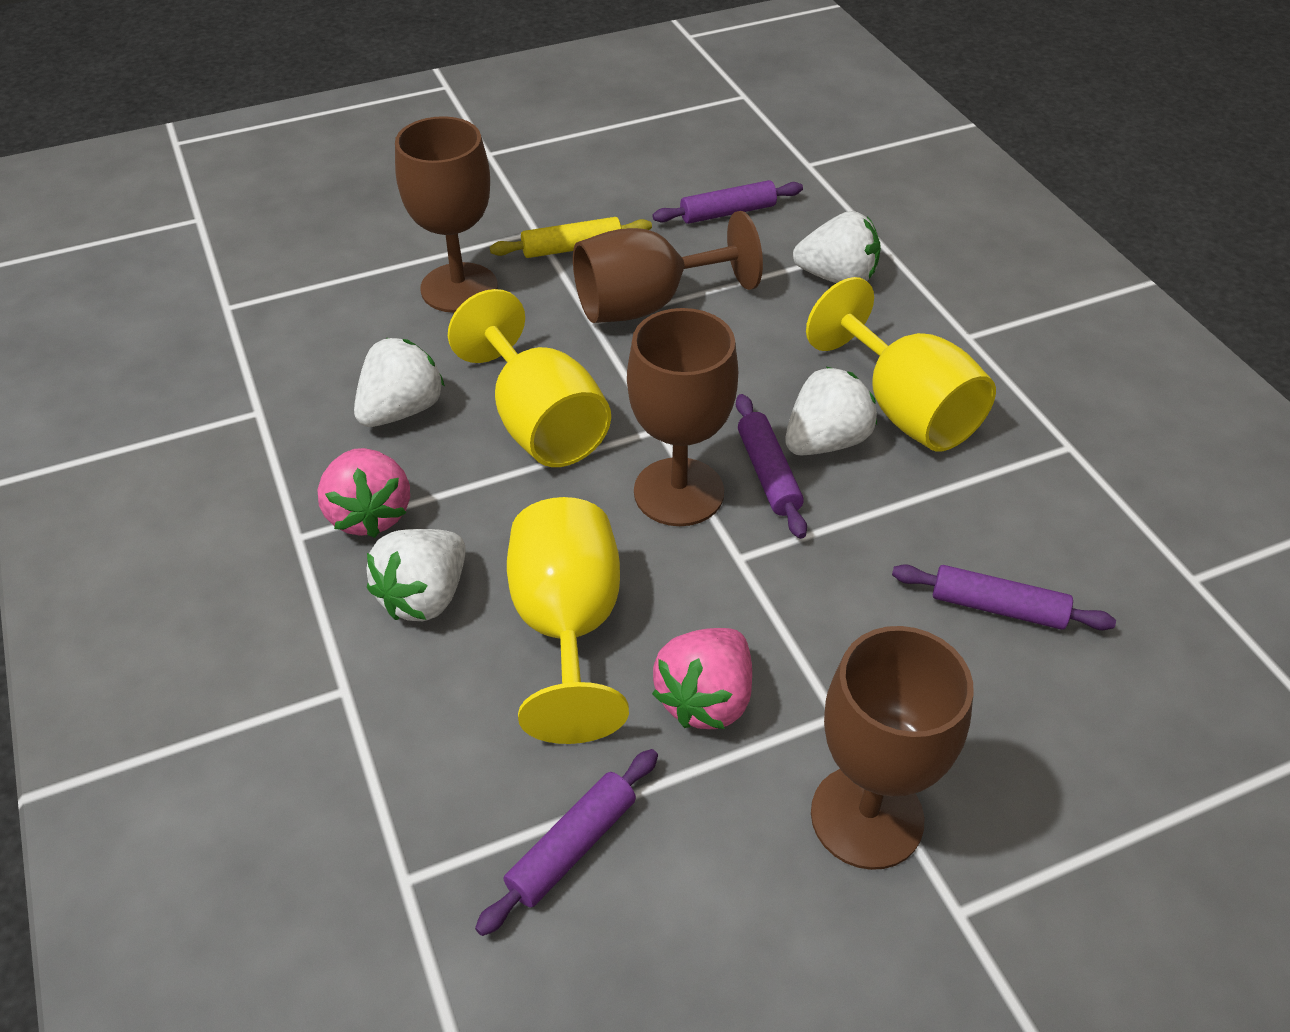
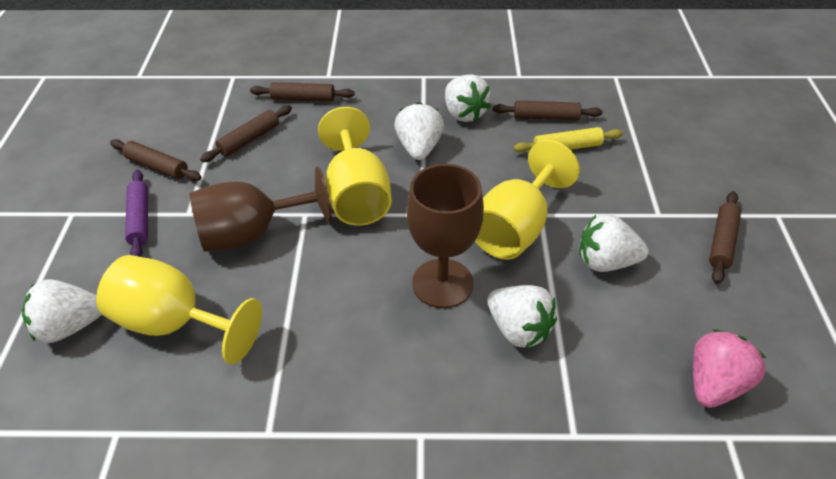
brown goblet: [395,116,498,313] [573,211,763,323] [627,308,738,526] [811,626,973,870] = 4 -> [189,167,332,252] [407,164,484,308] = 2
brown rolling pin: none = 0 -> [110,139,202,181] [200,105,292,162] [250,82,355,101] [493,100,603,120] [709,191,741,284] = 5
pink strawberry: [317,448,410,538] [652,628,752,729] = 2 -> [693,329,766,408] = 1
purple rolling pin: [475,749,658,936] [652,180,803,224] [736,394,807,539] [892,564,1116,630] = 4 -> [125,170,148,257] = 1
white strawberry: [354,338,445,427] [366,529,466,621] [785,367,877,455] [793,211,881,283] = 4 -> [22,279,102,343] [395,102,444,160] [445,74,491,122] [487,285,557,348] [579,214,649,272] = 5

